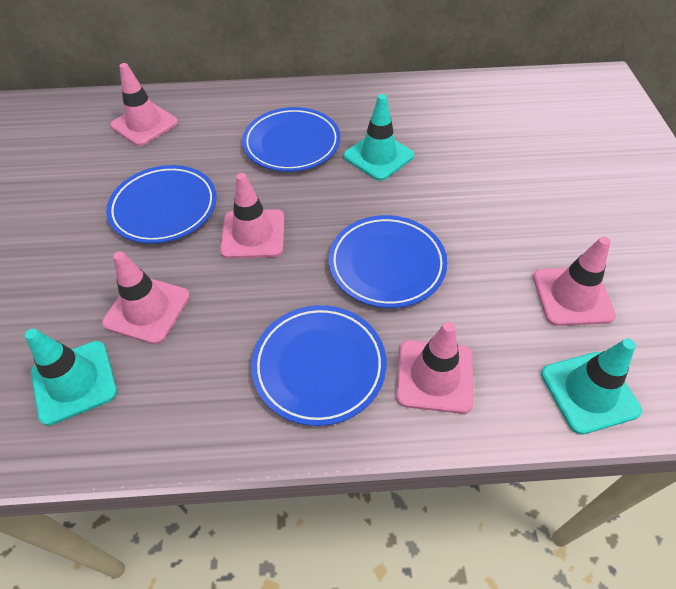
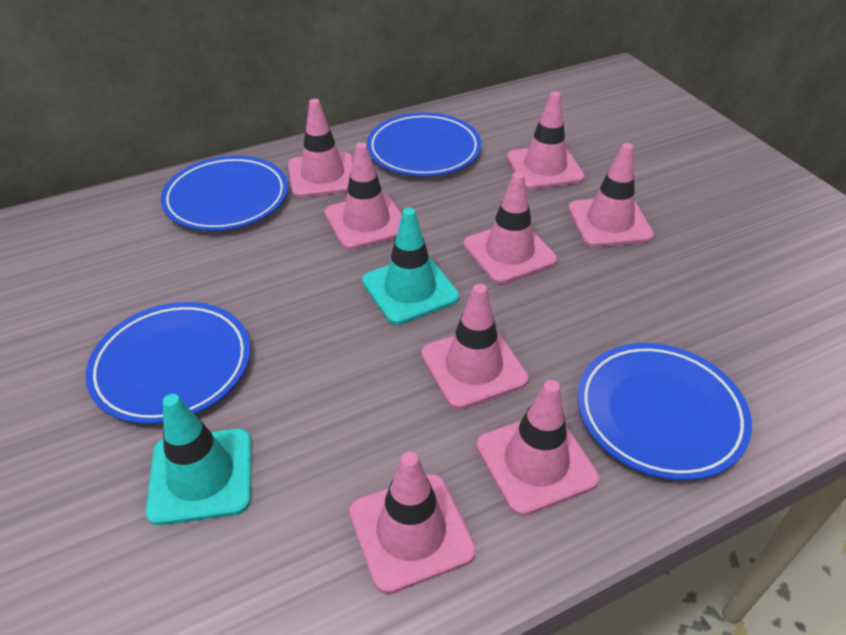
pink traffic cone: [102,251,190,344] [110,63,178,146] [220,173,284,259] [396,322,473,414] [533,237,616,326] = 5 -> [288,99,353,198] [325,142,402,250] [349,452,476,594] [421,284,529,409] [463,172,557,284] [477,380,599,516] [507,91,585,189] [568,143,654,247] = 8
turquoise traffic cone: [25,329,117,426] [343,94,414,181] [541,339,642,435] = 3 -> [146,394,252,525] [362,208,459,325] = 2

